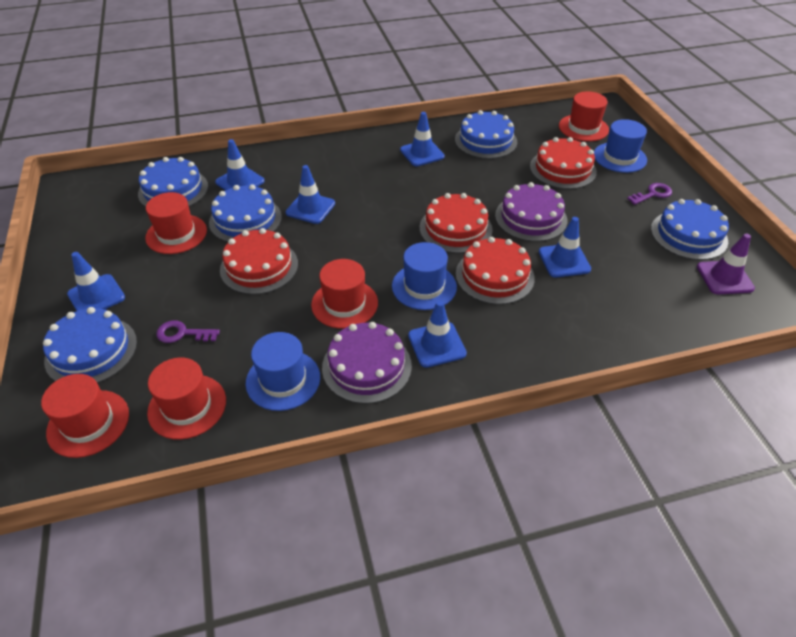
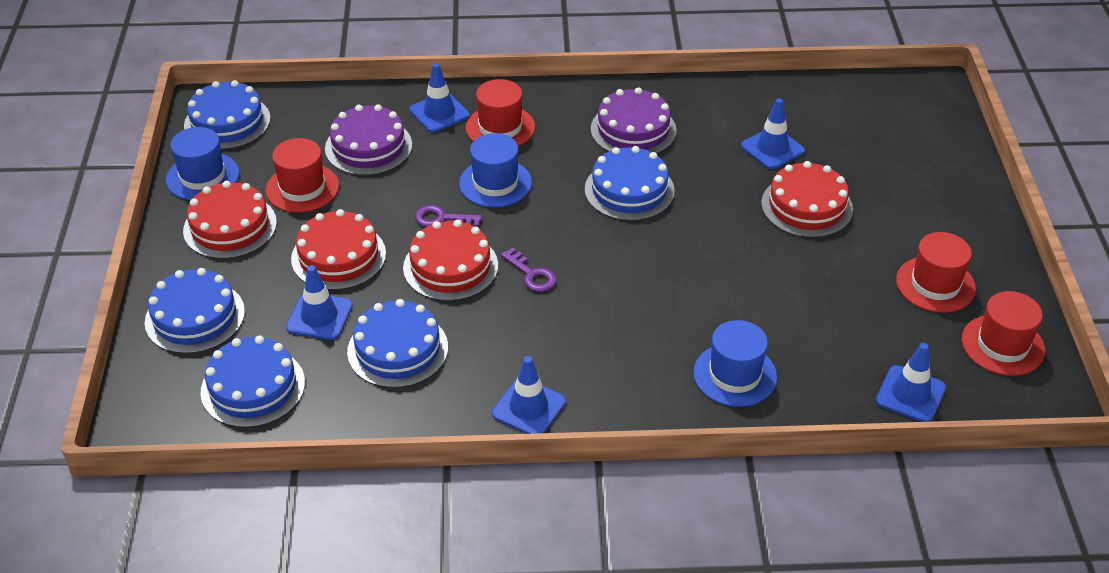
blue traffic cone: [67,252,125,311] [215,139,265,190] [286,165,335,224] [400,112,445,166] [408,300,467,368] [539,217,591,277] = 6 -> [286,265,353,340] [409,63,470,132] [492,356,566,434] [741,98,805,169] [876,343,946,422] = 5
purple traffic cone: [697,234,755,294] = 1 -> none = 0
red hat: [41,374,129,458] [145,192,207,254] [147,357,226,440] [311,259,378,329] [559,91,609,142] = 5 -> [265,138,339,213] [465,79,535,146] [896,232,976,313] [962,291,1045,376] = 4

